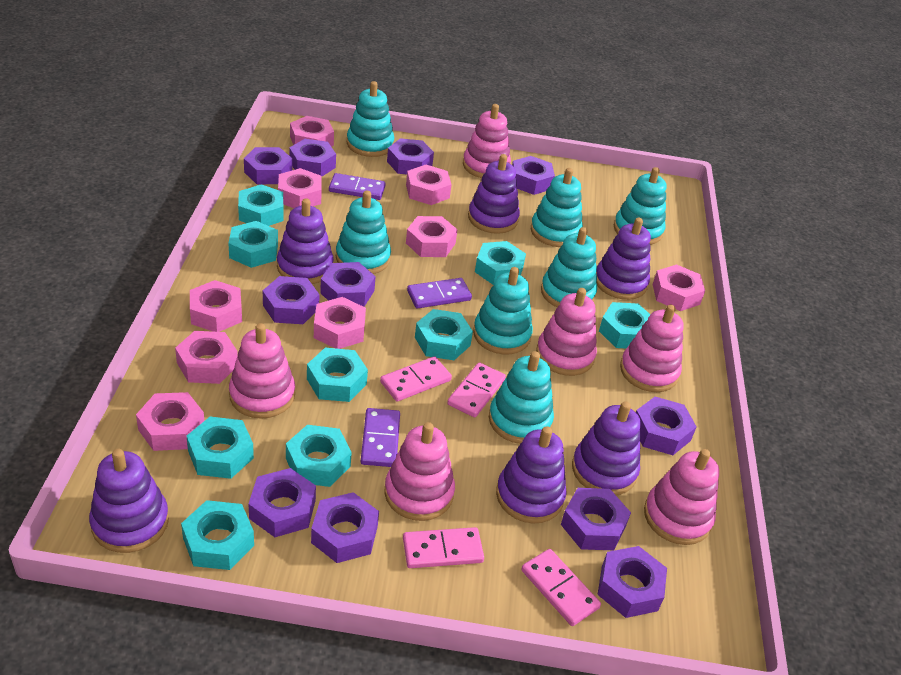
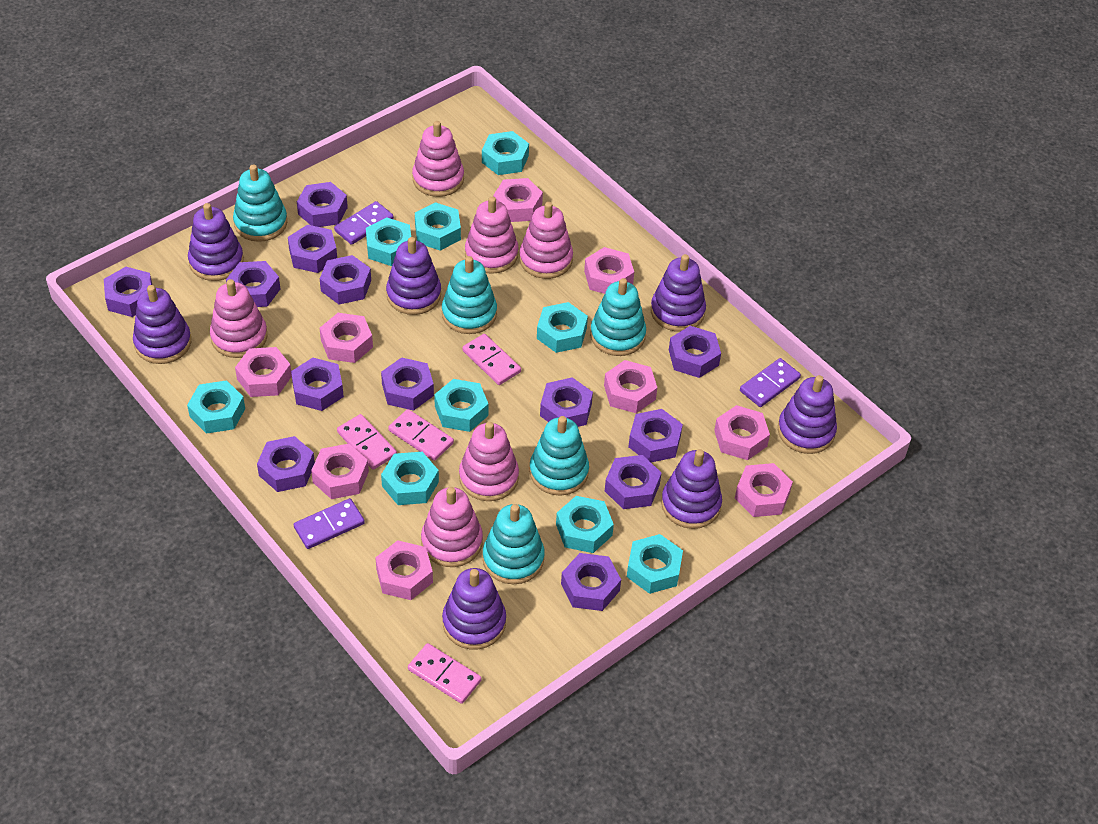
purple nut: [244,147,292,184] [248,468,316,537] [263,276,320,324] [289,139,336,176] [311,492,379,563] [320,262,376,307] [387,138,434,174] [512,156,555,195] [561,488,631,550] [597,546,667,618] [636,397,697,455] = 11 -> [104,267,152,317] [226,261,280,307] [257,436,315,492] [288,225,337,273] [291,358,344,411] [297,182,348,227] [320,255,371,304] [381,357,434,411] [540,377,593,427] [561,553,621,611] [605,455,661,509] [628,409,683,463] [669,326,721,378] = 13
purple stacking toy: [89,449,169,553] [277,199,334,284] [468,154,520,234] [496,426,567,523] [572,401,641,495] [596,218,651,300] = 6 -> [133,285,191,364] [188,203,244,281] [386,237,441,315] [442,568,506,650] [651,254,706,332] [661,449,722,529] [778,375,837,454] = 7
turquoise stacking toy: [336,191,391,274] [347,81,394,157] [473,267,533,354] [489,351,554,444] [531,168,583,247] [541,227,597,307] [614,167,667,245] = 7 -> [233,164,287,242] [442,256,497,334] [482,504,545,584] [529,416,589,496] [590,278,646,356] = 5

